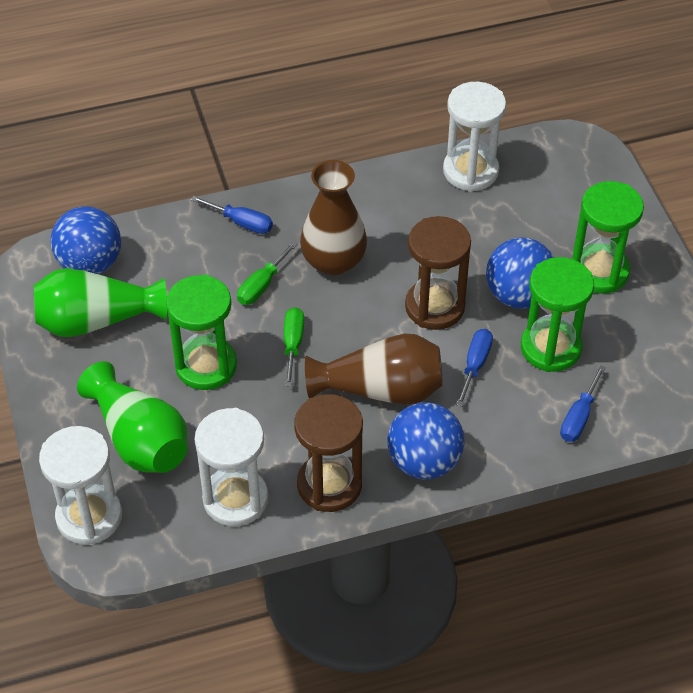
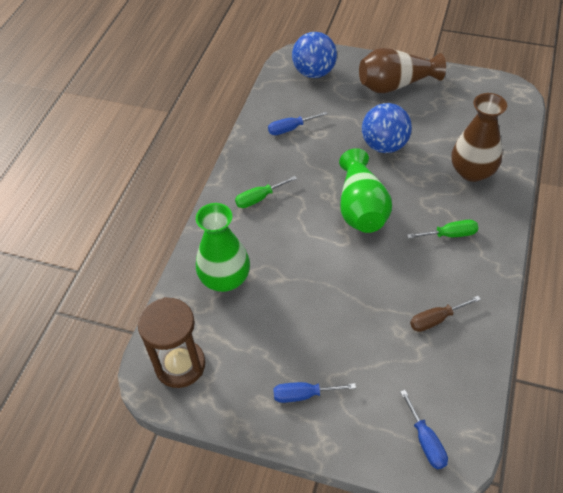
blue ball: [51,206,121,274] [387,403,464,479] [486,237,554,309] = 3 -> [292,32,337,78] [362,103,412,153] = 2
brown hourglass: [294,394,363,512] [405,216,471,330] = 2 -> [138,297,205,388] = 1
brown screwdriver: none = 0 -> [410,296,481,332] = 1
green hourglass: [166,275,237,390] [521,257,594,372] [572,181,644,294] = 3 -> none = 0
white hourglass: [39,426,122,545] [194,408,268,526] [443,82,506,192] = 3 -> none = 0

